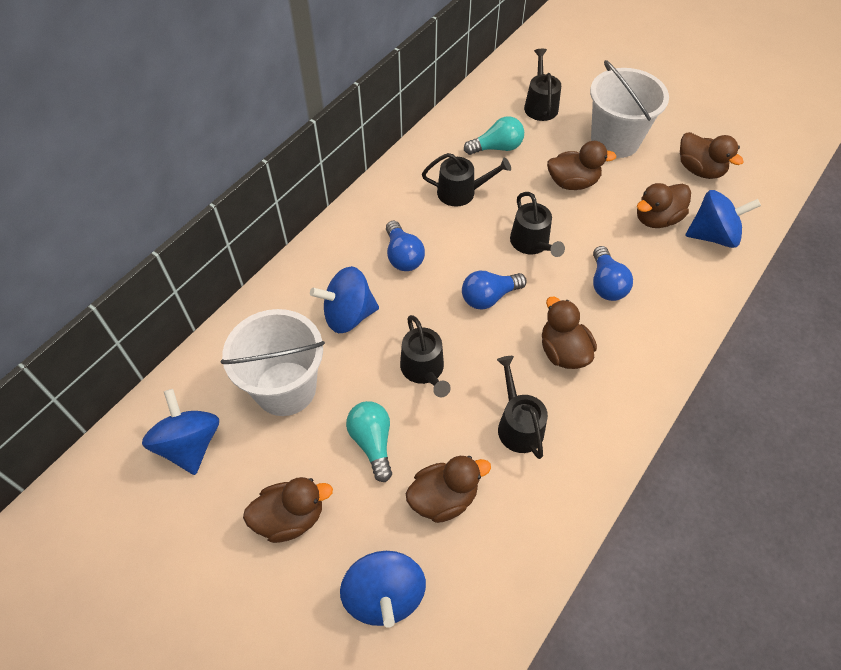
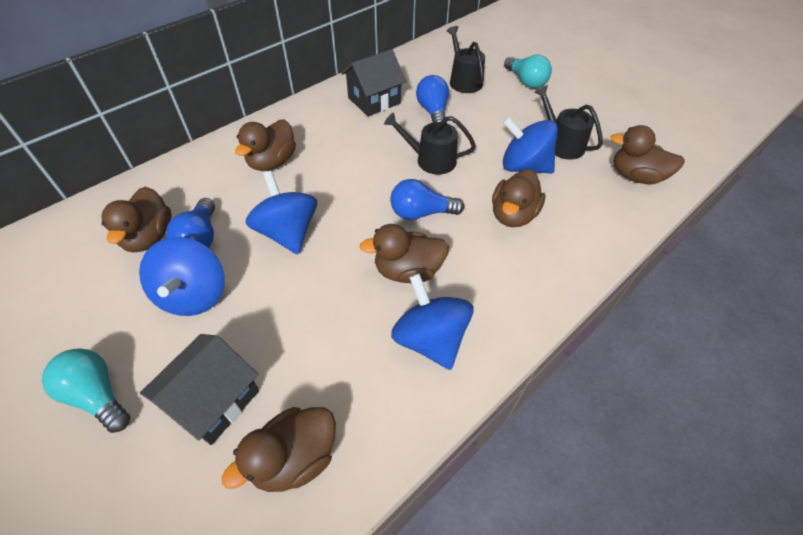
black house: none = 0 -> [140,334,259,445] [341,49,406,116] = 2
black watering can: [400,315,451,397] [422,153,511,207] [497,356,548,459] [510,192,565,257] [524,49,561,121] = 5 -> [384,112,476,175] [447,26,485,93] [535,85,603,160] = 3
white bucket: [221,309,325,416] [590,60,669,158] = 2 -> none = 0

